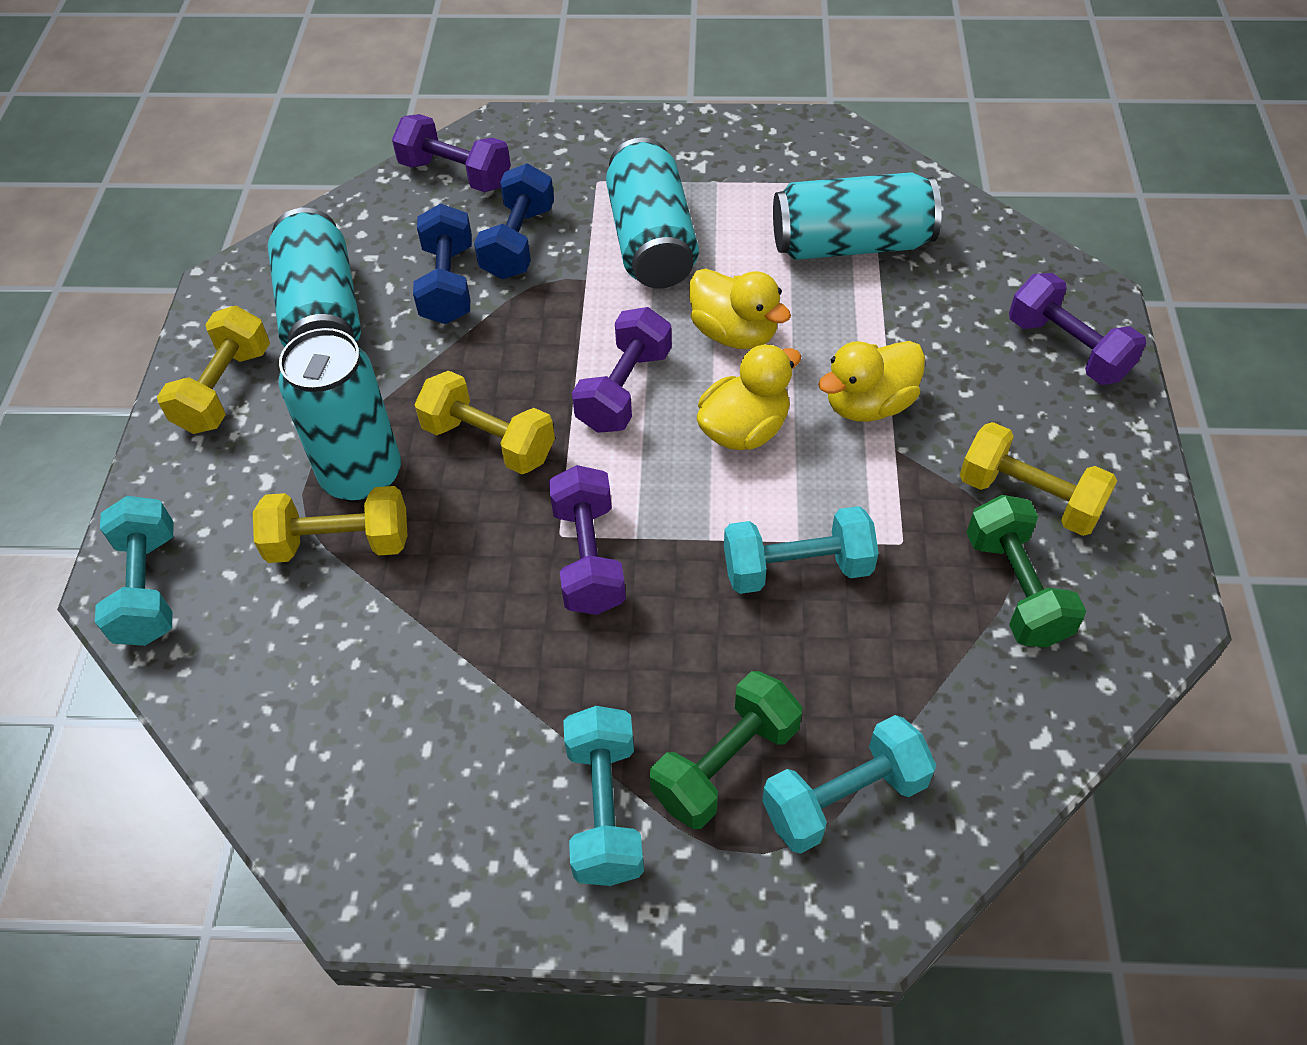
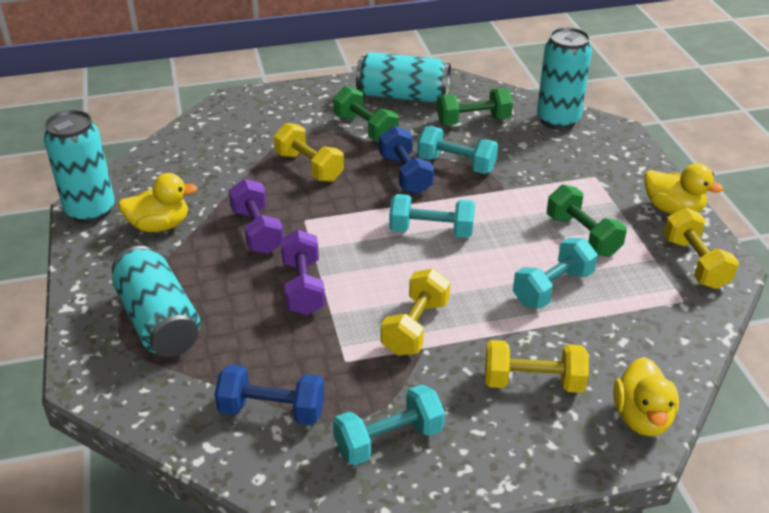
green dumbbell: [650,671,802,829] [966,495,1086,648] = 2 -> [333,86,399,142] [437,88,513,126] [547,185,627,257] = 3
purple dumbbell: [392,114,511,192] [549,465,626,615] [572,307,672,433] [1009,273,1146,385] = 4 -> [229,179,284,254] [280,230,325,315] = 2

